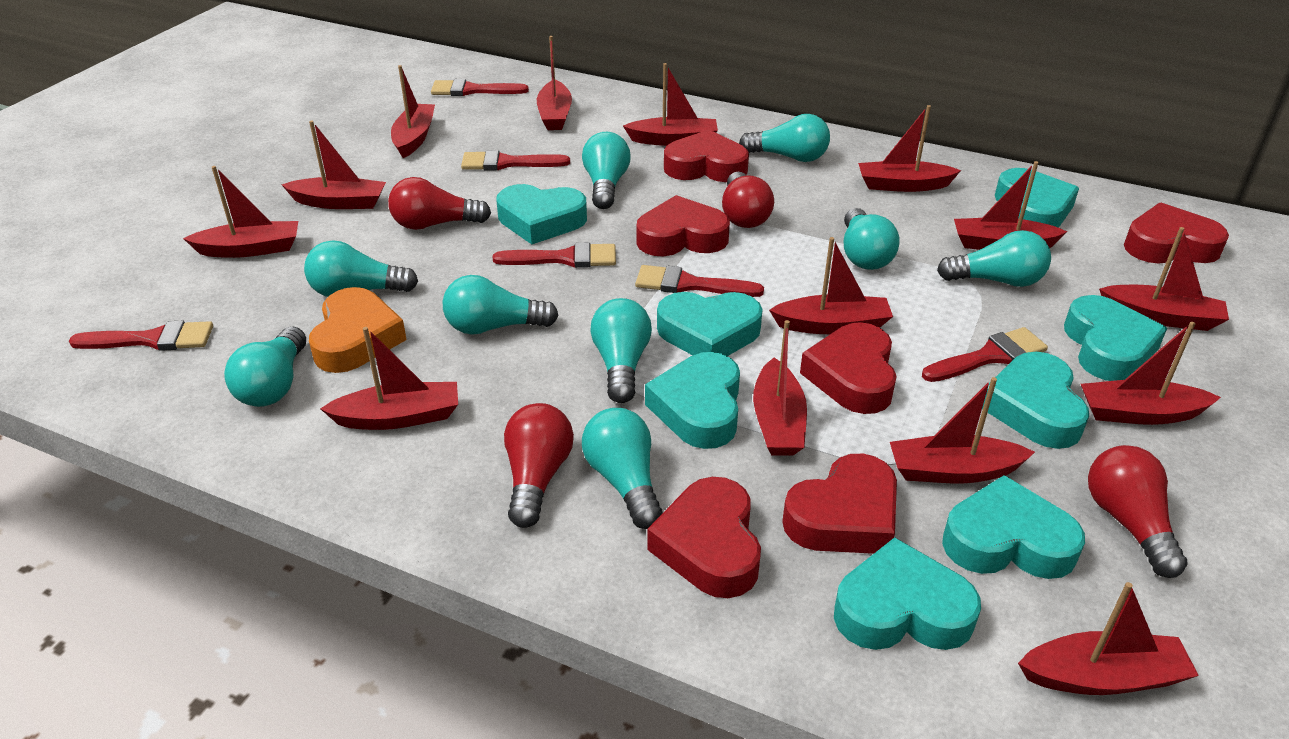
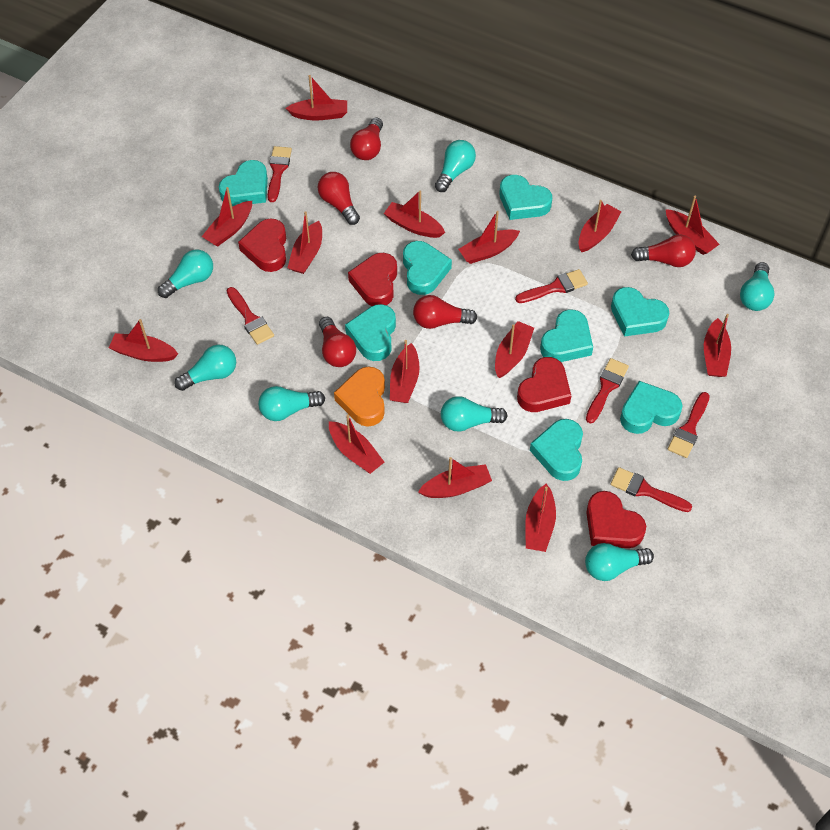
red heart: [637,195,730,256] [647,477,761,598] [664,130,749,182] [782,454,897,554] [800,322,897,414] [1124,203,1229,264] = 6 -> [238,218,286,272] [348,253,397,306] [517,357,571,412] [586,491,646,548] = 4
red light bulb: [388,177,491,230] [504,403,574,528] [722,172,774,228] [1088,445,1188,578] = 4 -> [318,172,360,225] [319,317,356,367] [350,117,383,160] [413,295,477,329] [631,234,696,267] = 5
turquoise light bulb: [224,327,306,407] [304,240,418,297] [443,275,559,335] [582,132,631,209] [582,408,663,529] [590,298,652,403] [739,114,830,162] [844,208,900,270] [937,230,1051,287] = 9 -> [158,249,213,298] [175,345,236,391] [258,386,325,421] [435,140,476,192] [441,396,508,432] [585,543,654,581] [740,262,775,311] = 7

